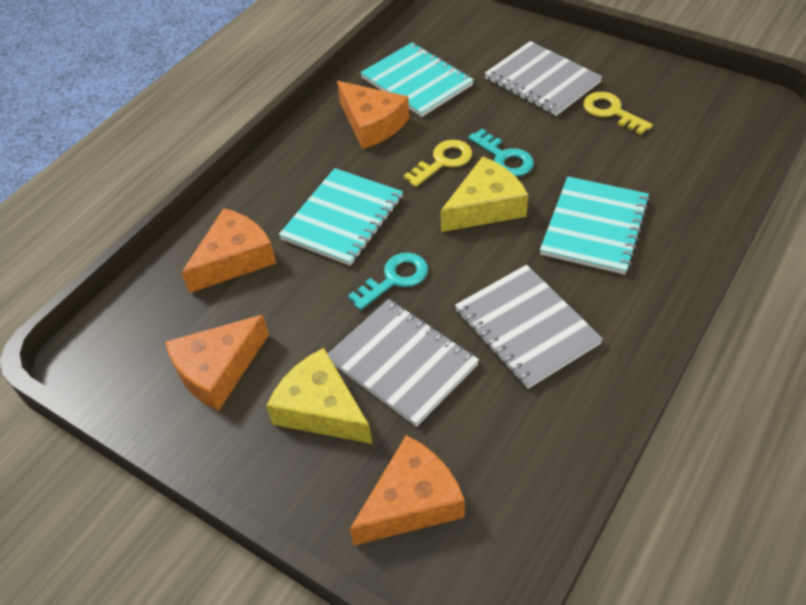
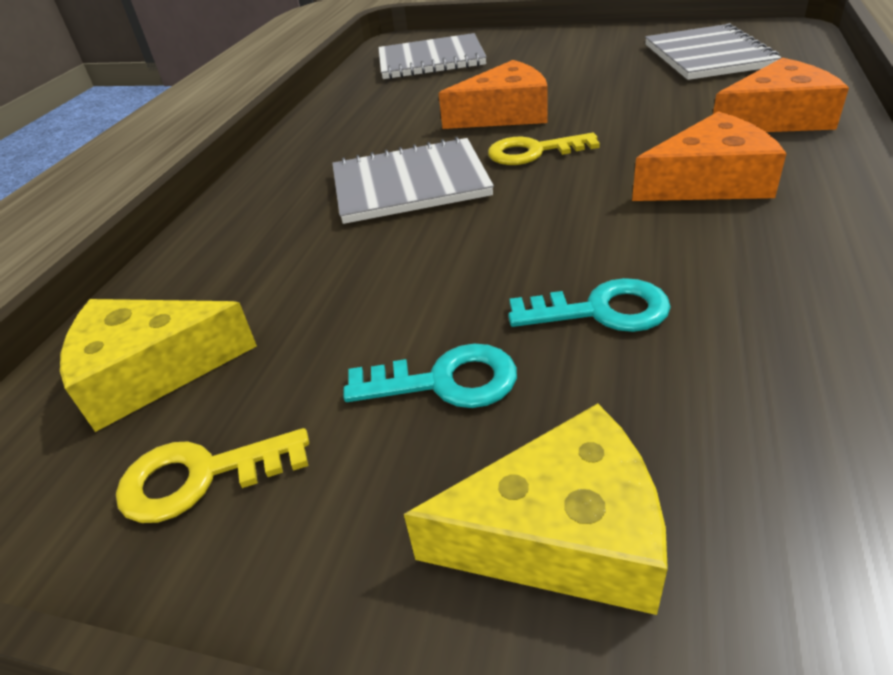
orange cheese: [165,314,269,411] [181,208,276,293] [337,81,410,149] [350,435,465,545] = 4 -> [439,60,548,129] [632,111,787,201] [713,58,849,132] = 3
turquoise notebook: [279,168,403,266] [360,42,474,117] [540,177,650,275] = 3 -> none = 0

